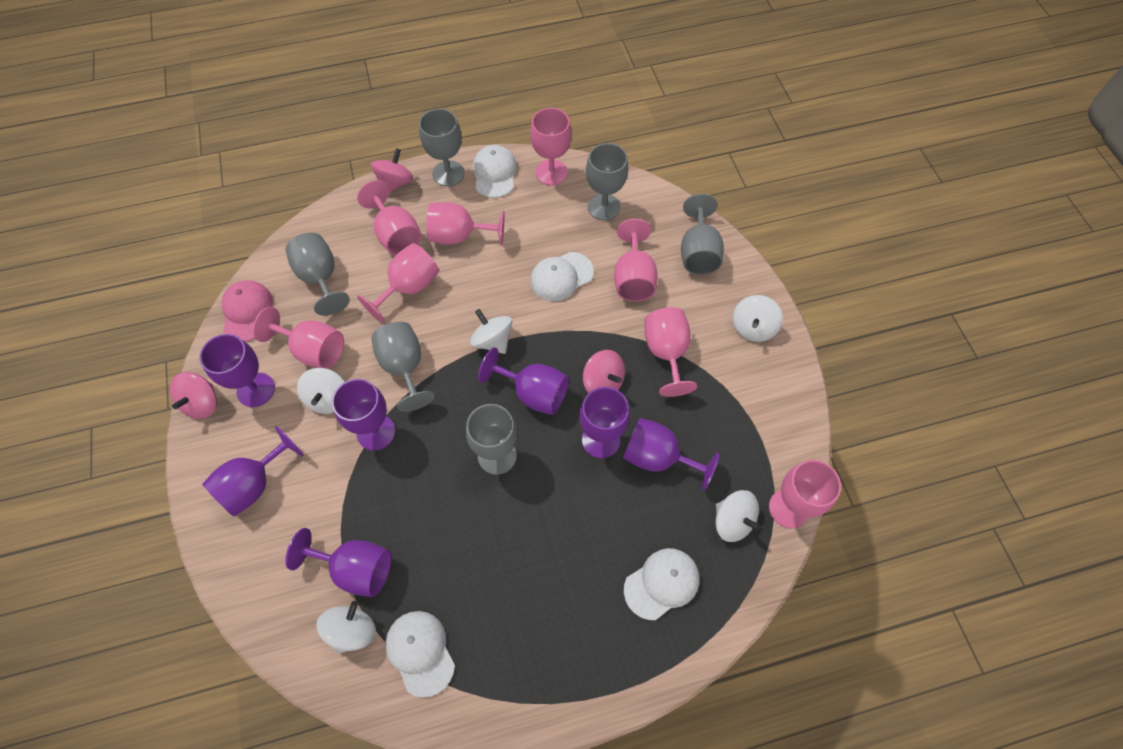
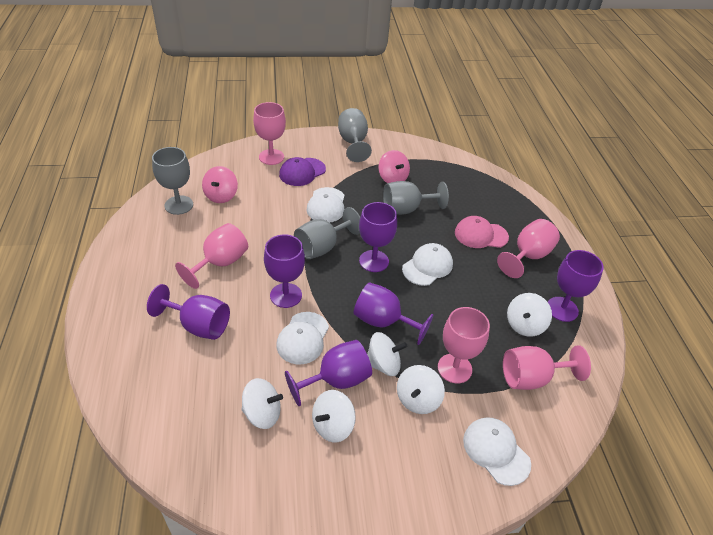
grey goblet: [286,233,350,316] [371,322,435,412] [419,109,464,186] [466,404,517,475] [586,143,628,220] [681,194,724,275] = 6 -> [152,147,193,215] [294,207,360,259] [338,108,372,162] [383,181,449,215] = 4
pink goblet: [253,307,344,369] [357,180,421,255] [357,243,439,323] [426,202,505,245] [530,108,571,185] [614,219,658,301] [645,307,698,397] [769,460,841,529] = 8 -> [175,223,248,289] [253,102,286,165] [438,307,490,384] [497,219,560,278] [503,345,591,390] = 5
pink spinning top: [170,372,217,419] [371,148,414,193] [583,350,625,393] = 3 -> [202,166,238,203] [378,150,410,183] = 2
purple cap: none = 0 -> [279,157,326,186] = 1
purple goblet: [200,334,275,407] [202,426,303,517] [285,528,392,597] [332,379,395,451] [478,347,569,415] [579,387,630,458] [623,418,719,490] = 7 -> [147,284,230,340] [264,234,305,308] [285,340,372,406] [354,282,433,345] [359,202,397,272] [548,250,604,322] = 6

